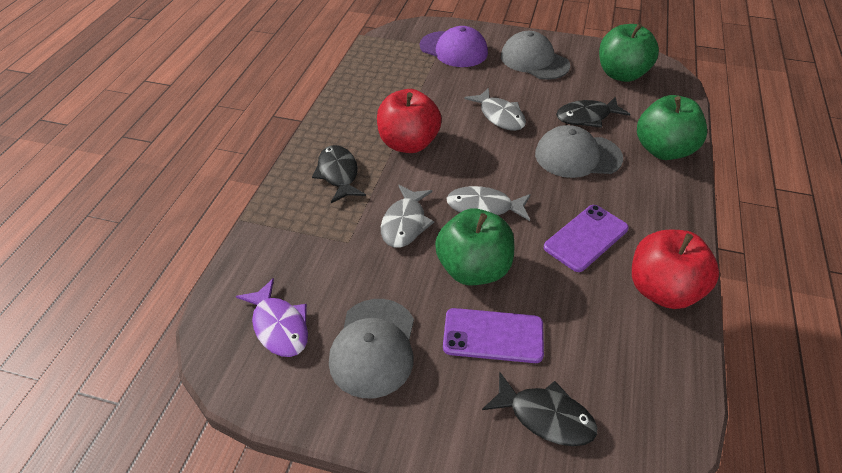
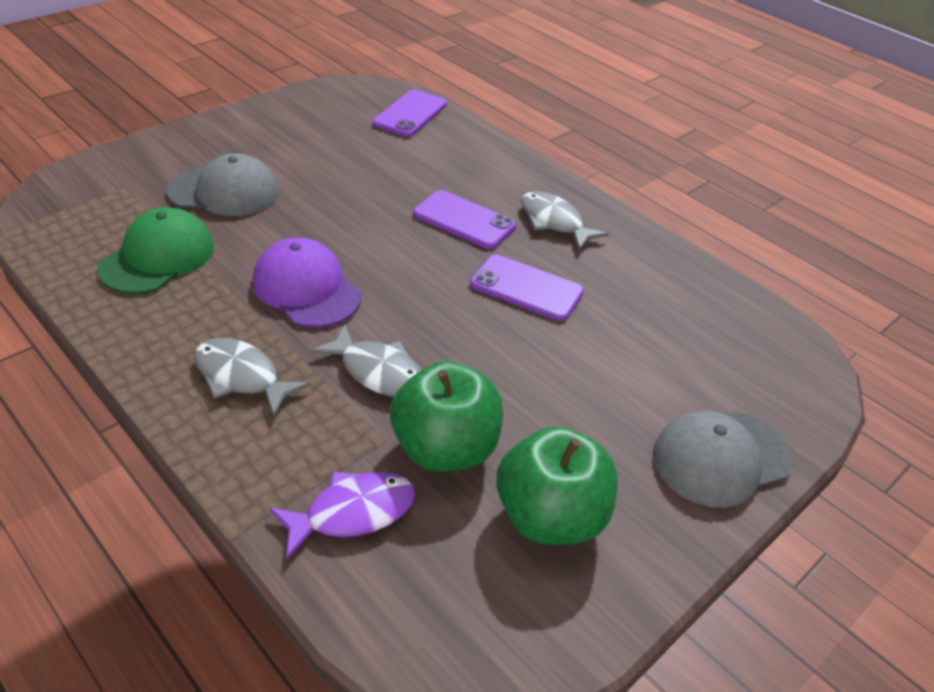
black fish: [312,145,366,203] [482,372,597,446] [556,97,630,128] = 3 -> none = 0
green apple: [435,208,514,286] [599,23,659,82] [637,95,707,160] = 3 -> [390,361,503,472] [496,426,618,545] = 2
green cap: none = 0 -> [97,207,214,294] = 1
grey cap: [329,299,414,398] [501,31,570,80] [535,125,623,178] = 3 -> [166,153,278,216] [653,411,792,508] = 2
purple phone: [443,308,544,363] [544,205,629,272] = 2 -> [373,90,447,137] [413,190,516,249] [470,255,584,321] = 3
red apple: [377,89,442,153] [632,230,719,309] = 2 -> none = 0

